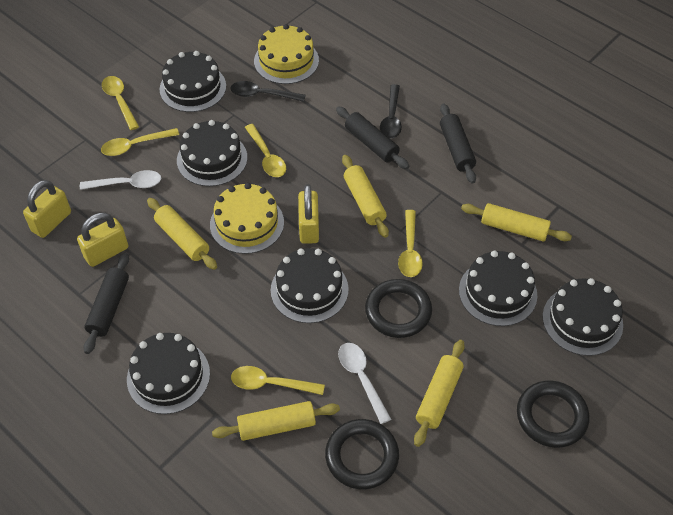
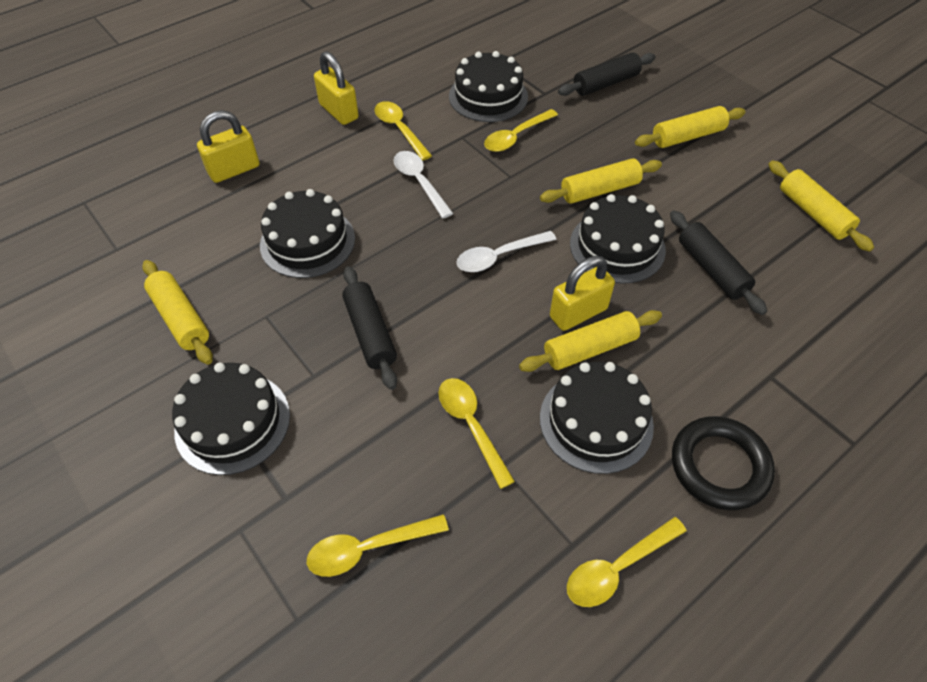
black cake: [127,333,210,414] [159,51,226,112] [177,120,247,186] [271,248,349,323] [459,251,537,326] [543,278,623,356] = 6 -> [172,363,290,475] [260,189,355,278] [449,51,528,122] [540,362,654,474] [570,194,666,284] = 5
black ring: [325,419,399,490] [365,279,432,338] [517,380,589,448] = 3 -> [672,416,775,510] = 1
black spoon: [230,81,306,102] [380,84,402,139] = 2 -> none = 0
yellow cake: [210,183,284,254] [254,24,319,84] = 2 -> none = 0

